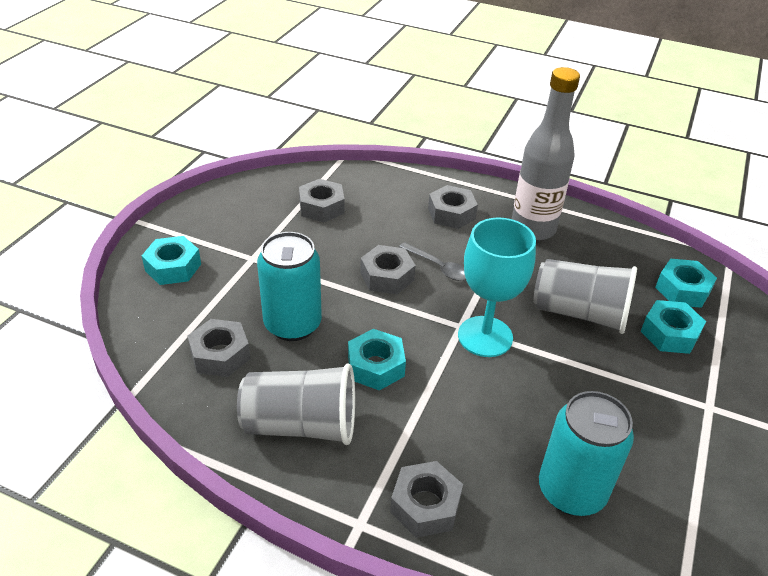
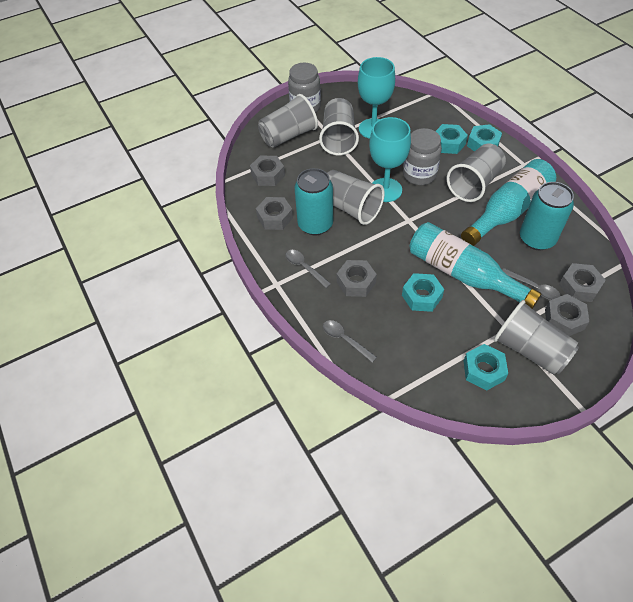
grey bottle: [512,67,580,241] = 1 -> none = 0
grey cup: [237,364,355,445] [533,259,637,334] = 2 -> [258,94,318,148] [319,98,359,156] [327,170,385,225] [447,144,506,202] [493,300,579,375] = 5
grey jar: none = 0 -> [288,63,321,113] [403,128,442,185] = 2
grey spoon: [399,242,466,281] = 1 -> [286,250,331,288] [323,320,377,363] [502,268,561,300] = 3
turquoise bottle: none = 0 -> [410,222,541,309] [461,159,556,246] = 2
turquoise goblet: [458,217,536,357] = 1 -> [358,57,395,139] [369,117,411,202] = 2

